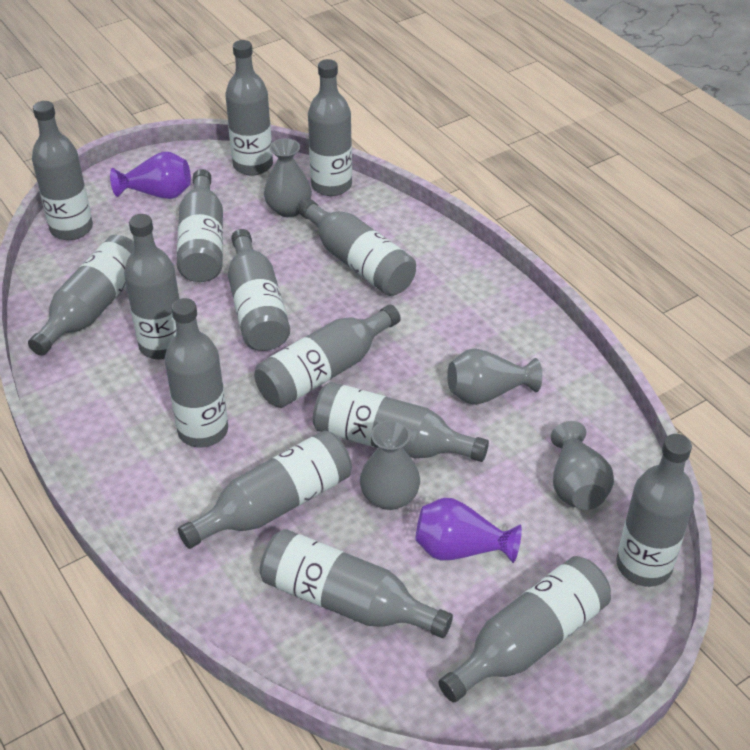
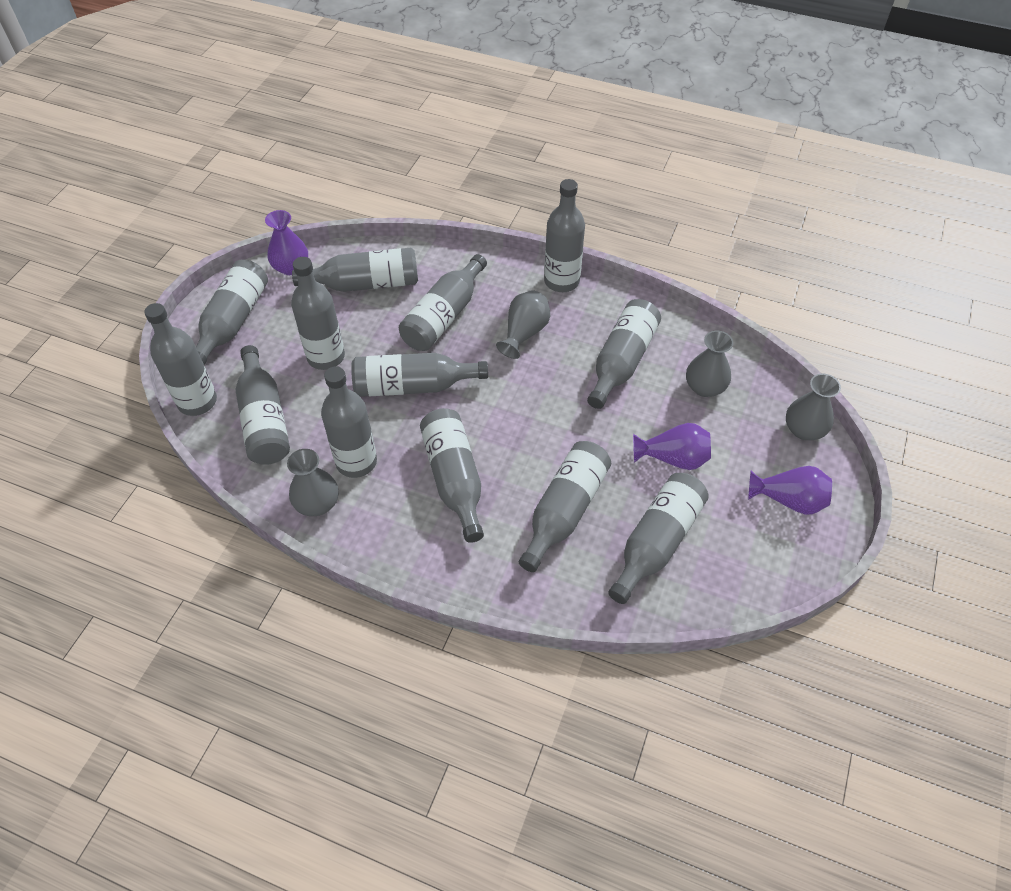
grey bottle: [28,235,134,356] [32,101,93,240] [124,214,180,359] [165,298,228,447] [177,169,223,282] [178,431,352,549] [225,40,273,176] [228,229,290,351] [254,305,401,408] [260,529,453,638] [298,199,416,296] [308,59,352,196] [313,382,489,462] [438,556,611,702] [616,434,695,587] = 15 -> [144,303,217,416] [196,260,268,365] [236,345,290,465] [291,257,345,370] [292,248,418,292] [321,366,377,478] [351,353,488,397] [399,254,487,351] [420,408,484,543] [519,441,611,572] [544,179,585,292] [587,299,661,409] [608,473,709,604] = 13
purple vase: [110,152,191,199] [415,498,522,563] = 2 -> [265,210,308,275] [633,423,711,470] [748,466,832,515] = 3

